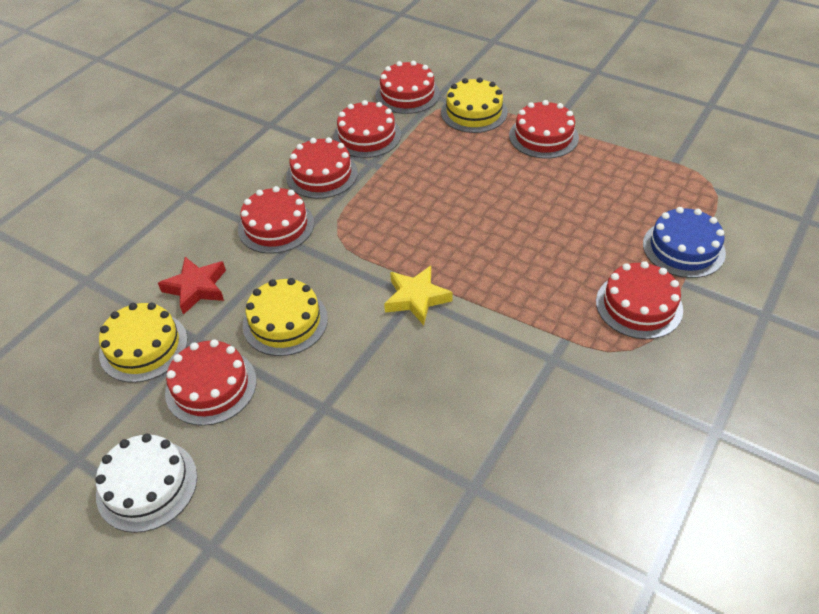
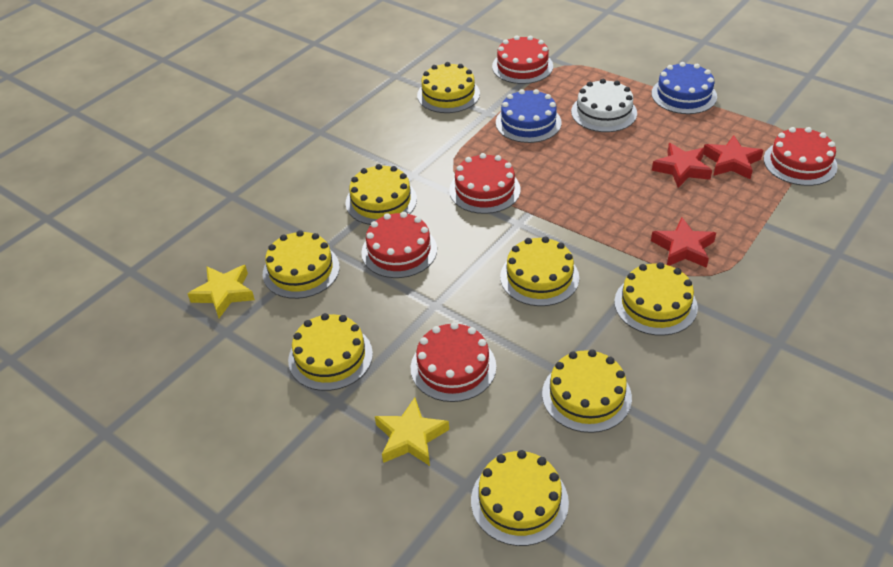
blue cake: [643,207,726,278] = 1 -> [496,89,561,143] [652,62,717,114] = 2
red cake: [165,339,256,426] [238,186,314,254] [286,137,358,199] [333,100,401,158] [375,61,440,114] [509,100,579,159] [596,261,683,339] = 7 -> [361,212,437,278] [411,322,496,402] [449,153,521,214] [492,35,553,84] [764,127,838,186] = 5
red star: [158,257,226,315] = 1 -> [651,217,716,268] [652,143,712,188] [703,135,764,179] = 3
yellow cake: [99,303,188,383] [243,278,328,356] [441,77,508,133] = 3 -> [263,230,340,299] [288,313,373,391] [346,164,417,225] [417,62,480,113] [471,450,569,546] [500,237,579,306] [542,349,632,433] [614,262,698,336] = 8
yellow star: [384,266,453,325] = 1 -> [188,265,255,318] [375,398,449,466] = 2

